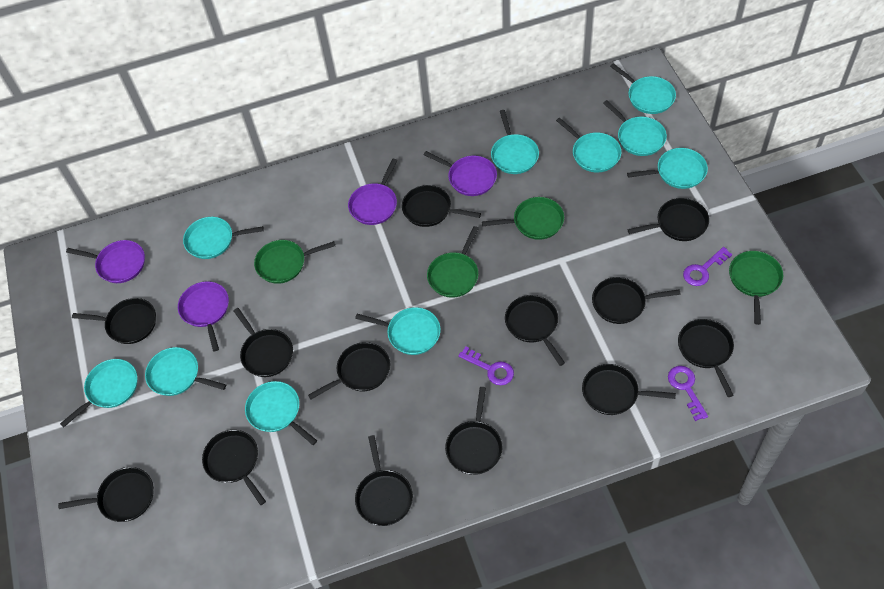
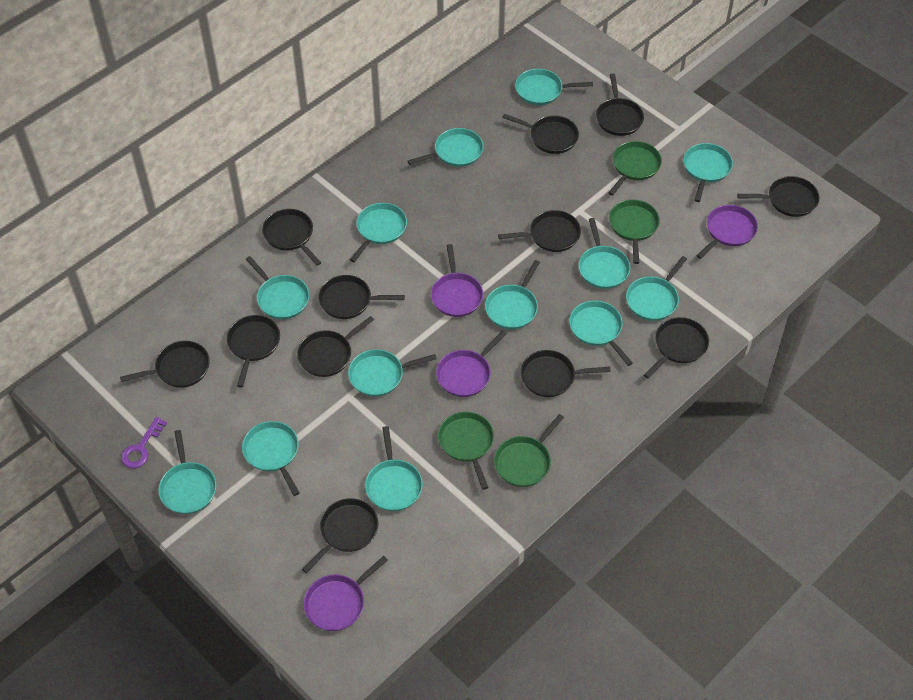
black pan: [58,467,154,522] [72,298,156,344] [202,430,266,505] [233,308,293,377] [308,342,390,399] [355,435,413,526] [402,185,481,227] [445,387,503,475] [505,295,565,366] [582,364,676,415] [592,277,681,324] [628,198,709,241] [678,319,734,397] = 13 -> [120,341,210,388] [226,315,280,388] [262,209,321,266] [297,316,374,377] [302,498,378,573] [318,275,405,319] [498,210,581,252] [502,114,579,154] [520,350,611,397] [596,73,644,136] [644,317,709,379] [737,176,820,217] = 12
purple key: [458,346,514,385] [668,366,708,421] [683,247,732,286] = 3 -> [121,417,167,469] = 1
turquoise pan: [60,359,137,428] [145,347,226,396] [183,217,264,259] [245,381,317,445] [355,307,441,355] [491,110,539,174] [556,118,621,172] [603,100,667,156] [610,63,676,114] [627,148,708,189] = 10 -> [158,430,216,514] [242,421,300,496] [246,256,309,319] [348,349,436,397] [350,203,407,262] [365,426,423,511] [408,128,484,167] [485,260,540,329] [515,69,593,105] [569,300,633,366] [579,218,630,289] [626,256,687,321] [683,143,733,202] = 13

